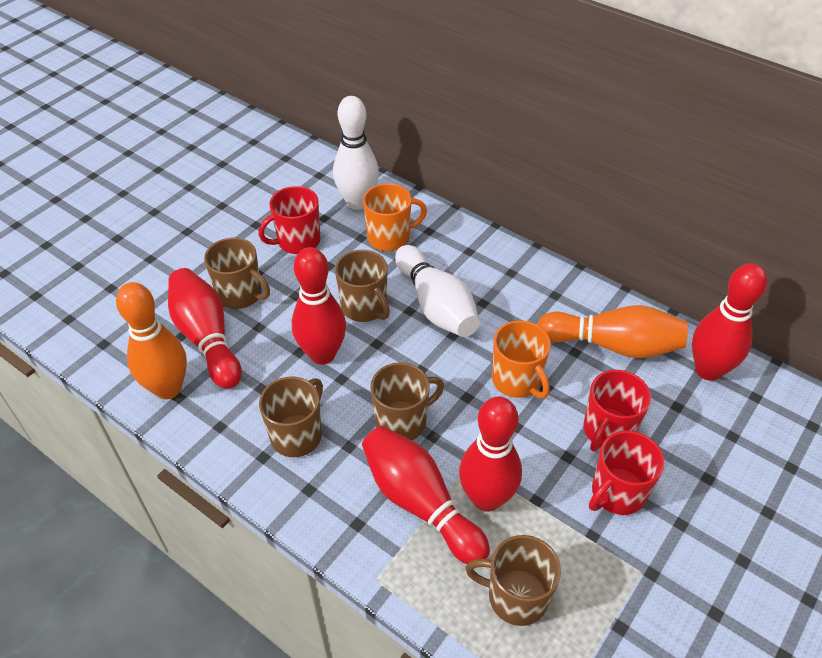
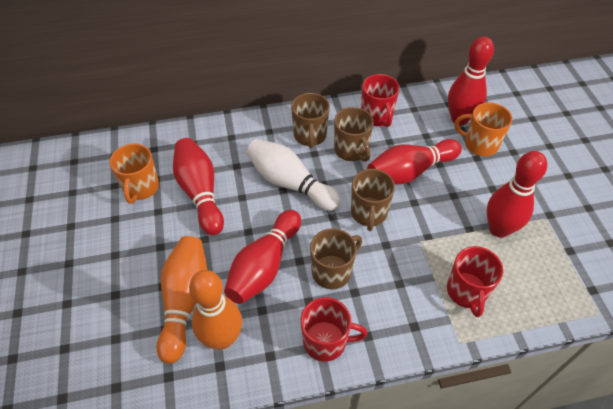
brown mug: [204,238,270,309] [259,377,323,457] [335,250,390,322] [370,362,444,440] [465,535,561,626] = 5 -> [291,93,330,148] [310,228,362,289] [334,107,374,162] [351,169,395,231] = 4
white bowling pin: [333,96,379,210] [395,245,480,337] = 2 -> [246,139,341,211] = 1

